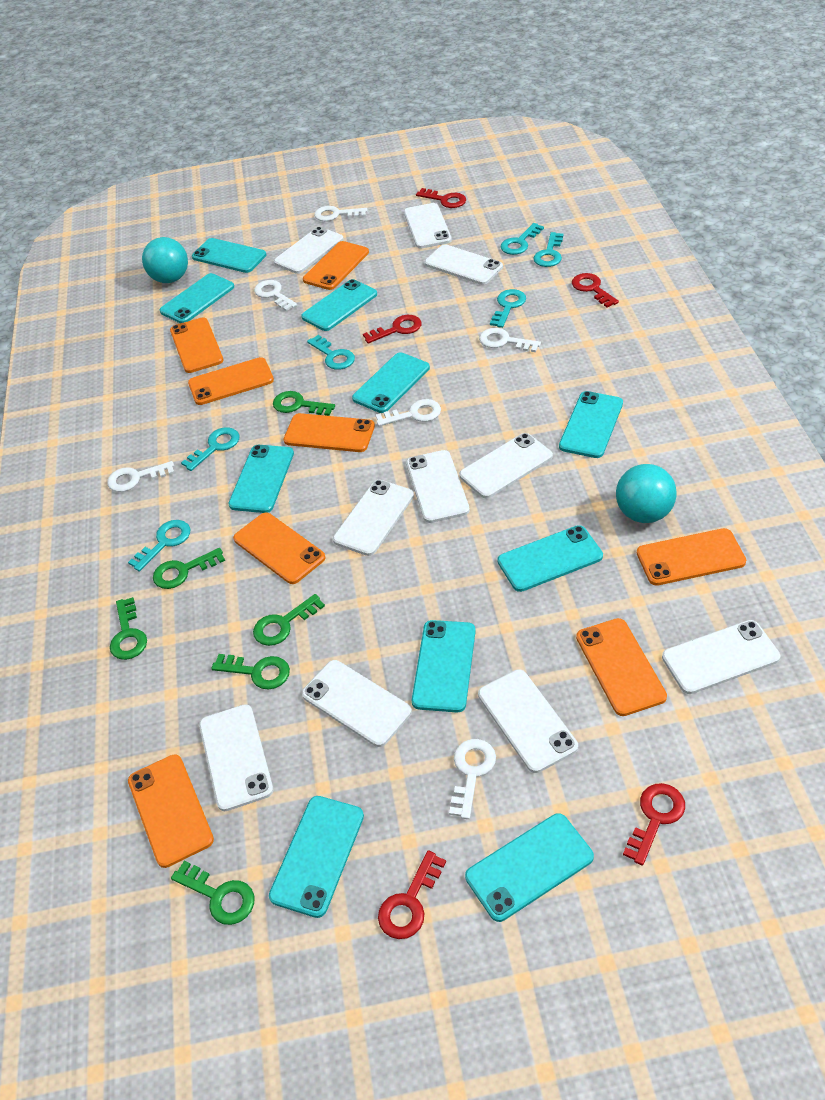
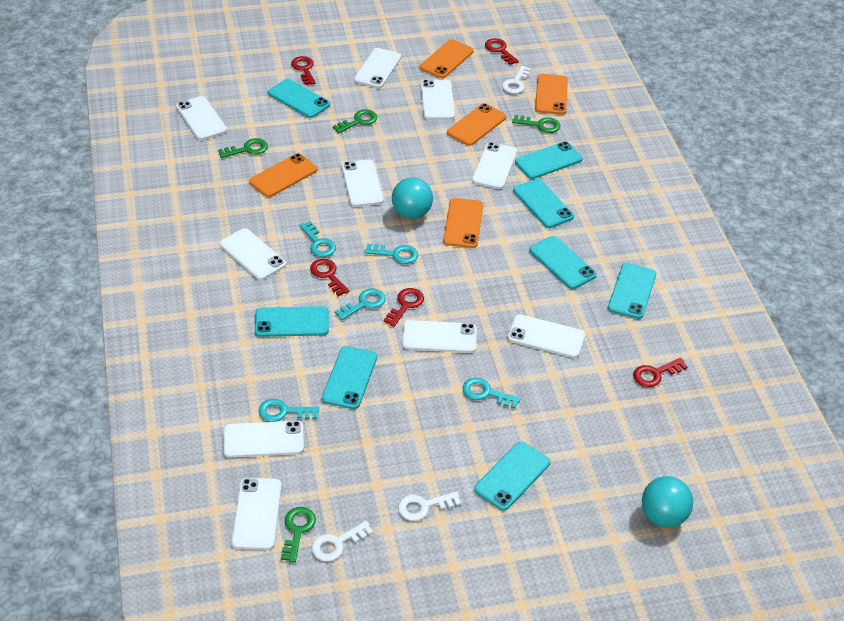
green key: [110,597,147,660] [153,548,225,589] [171,861,254,925] [211,654,290,690] [253,594,325,646] [273,391,335,416] = 6 -> [218,138,268,158] [281,507,316,563] [333,109,377,133] [512,115,561,133] = 4
orange phone: [128,754,214,868] [170,317,224,373] [188,357,274,405] [233,513,325,584] [284,413,375,452] [303,241,369,290] [576,618,667,716] [637,528,746,586] = 8 -> [249,153,318,197] [420,40,474,78] [443,198,483,248] [447,103,507,146] [535,74,568,115] = 5
turquoise key: [128,520,190,571] [181,427,240,471] [307,335,355,370] [490,289,526,328] [500,223,544,255] [533,232,563,267] = 6 -> [258,399,319,422] [299,221,336,257] [335,288,386,320] [364,244,418,264] [462,378,521,409] = 5
turquoise phone: [160,273,234,323] [192,238,266,273] [228,445,294,513] [269,796,364,918] [301,279,377,331] [352,352,430,413] [412,620,476,713] [465,813,594,922] [497,525,603,592] [559,391,623,458] = 10 -> [255,306,329,337] [268,79,330,118] [322,346,377,409] [474,442,550,511] [513,179,574,228] [515,141,583,179] [529,236,597,289] [608,263,656,319] = 8
white key: [107,461,174,492] [254,280,297,311] [314,206,367,221] [376,399,441,426] [449,739,496,819] [479,328,541,352] = 6 -> [312,521,374,561] [398,491,461,521] [502,66,531,94] = 3

